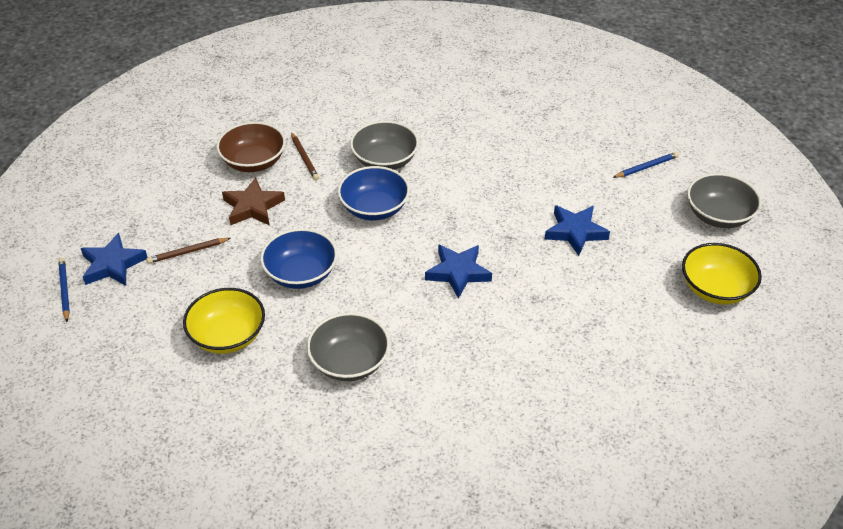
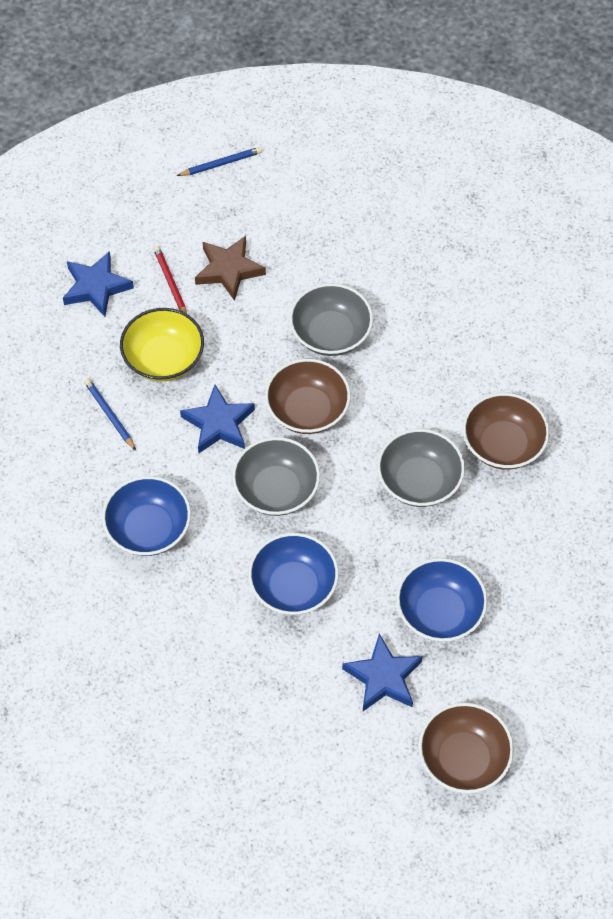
blue bowl: [260,228,337,289] [338,166,410,220] = 2 -> [102,476,191,556] [248,533,339,615] [396,558,488,642] = 3
brown bowl: [216,122,286,172] = 1 -> [265,359,351,434] [418,703,514,793] [463,393,550,470] = 3
brown pencil: [147,238,231,264] [291,132,319,180] = 2 -> none = 0
red pencil: none = 0 -> [153,246,187,314] = 1
yellow bowl: [183,288,265,354] [682,243,762,305] = 2 -> [120,308,204,381] = 1

